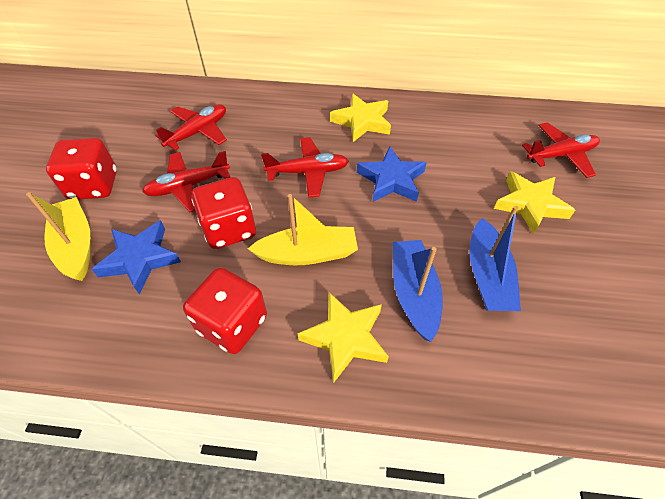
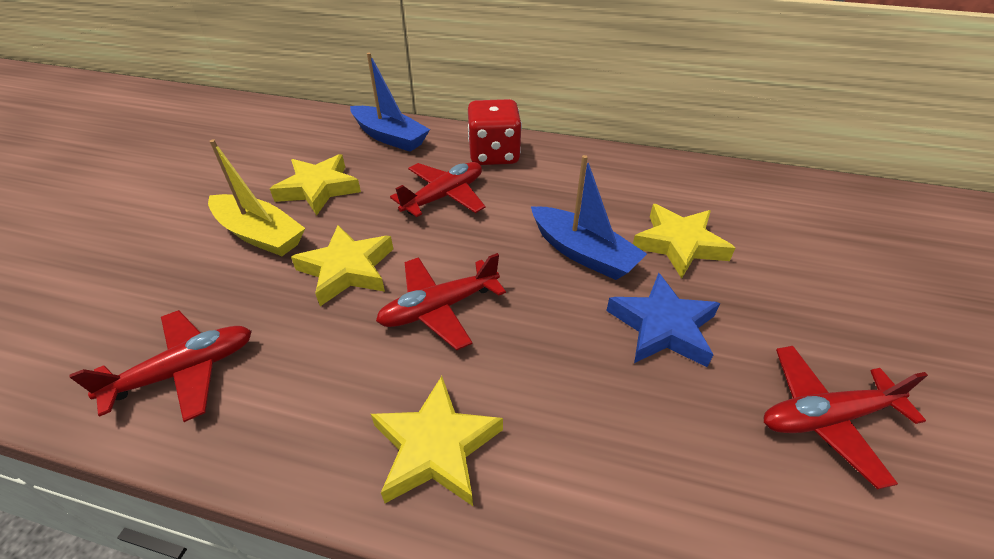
blue star: [91,220,181,294] [357,146,427,202] = 2 -> [606,273,720,367] = 1
red dice: [46,138,117,200] [183,267,267,354] [192,177,256,249] = 3 -> [468,99,522,165] = 1
yellow boat: [26,192,91,281] [248,194,358,265] = 2 -> [208,139,305,256] = 1
yellow star: [298,292,389,383] [330,94,391,142] [494,171,575,234] = 3 -> [270,154,361,215] [291,225,393,306] [371,376,503,506] [633,204,735,279] = 4

